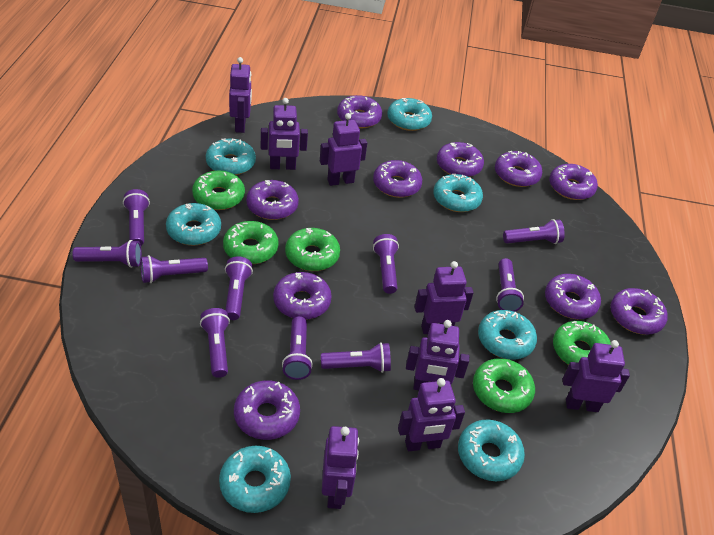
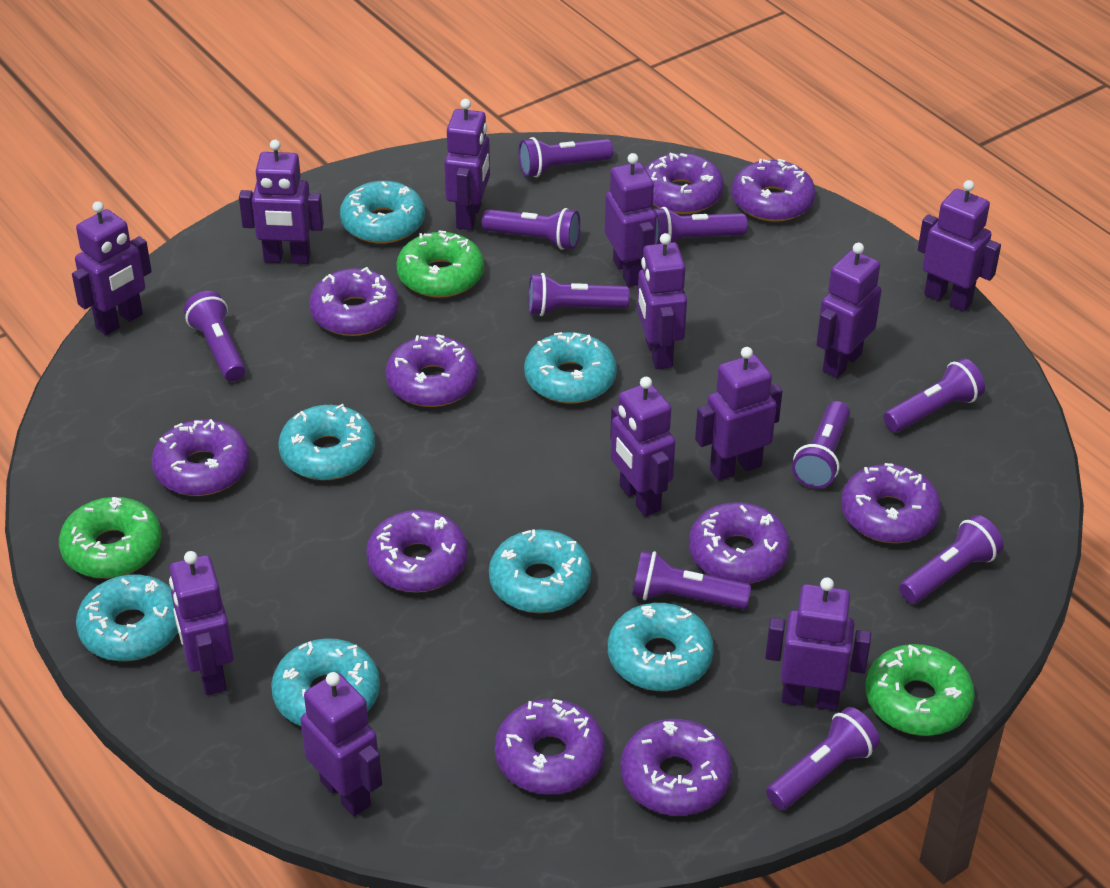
green donut: [192,170,245,210] [223,221,279,264] [285,228,340,271] [473,358,535,413] [553,321,611,365] = 5 -> [59,497,162,578] [396,230,484,298] [865,644,975,736] = 3
purple robot: [229,57,252,133] [261,98,308,170] [320,113,367,186] [322,426,359,509] [398,378,465,451] [406,320,469,390] [415,261,474,334] [563,340,630,412] = 8 -> [72,201,152,335] [169,551,234,695] [239,140,324,264] [301,672,382,816] [444,99,490,230] [605,153,657,287] [610,377,676,517] [637,233,687,369] [695,347,782,481] [765,577,871,711] [816,243,881,378] [918,180,1001,312] = 12

